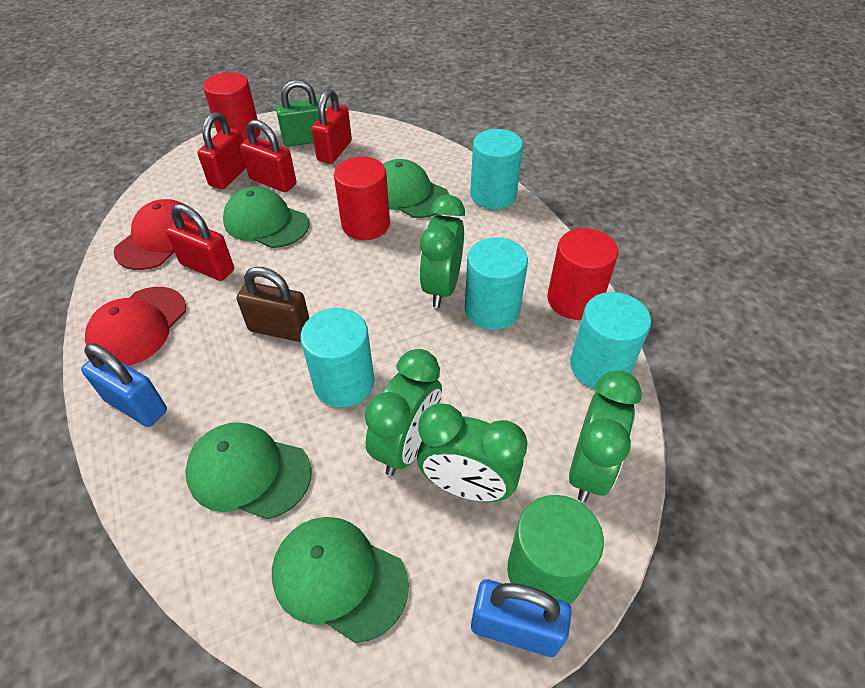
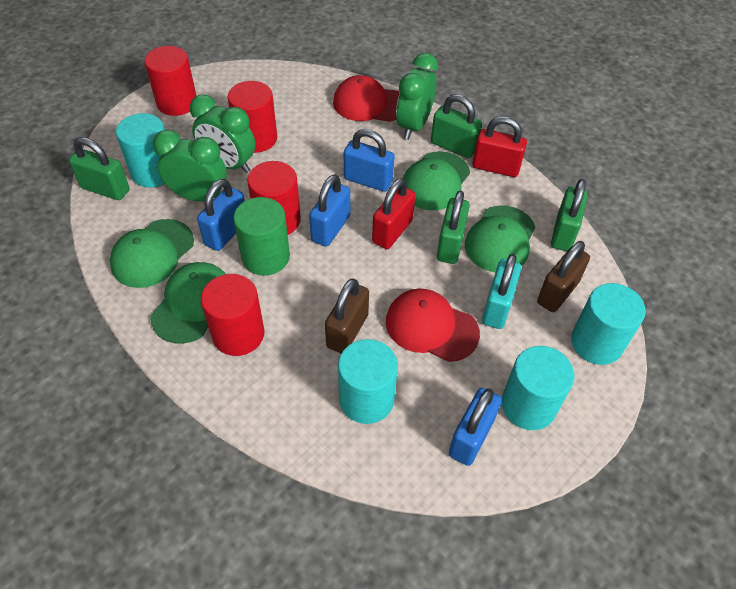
blue padlock: [81,344,167,427] [471,579,572,657] = 2 -> [197,179,245,251] [309,174,350,247] [344,129,395,192] [449,388,502,466] = 4
brown padlock: [237,267,309,342] = 1 -> [325,278,369,353] [537,241,590,312] = 2
green clock: [364,349,442,476] [417,403,527,502] [419,195,465,308] [569,370,642,502] = 4 -> [153,130,227,202] [190,95,256,173] [396,53,438,140] = 3
green padlock: [276,80,320,147] = 1 -> [69,137,129,200] [431,94,482,158] [437,191,470,264] [551,179,588,251] = 4
red cylinder: [203,72,260,141] [334,157,390,240] [547,228,618,320] = 3 -> [144,46,196,116] [201,274,264,356] [228,81,277,153] [247,161,301,235] = 4
red padlock: [166,204,234,281] [197,112,246,189] [240,120,296,192] [311,89,352,164] = 4 -> [372,178,415,249] [472,116,527,177] = 2
turquoise padlock: none = 0 -> [482,254,521,329] = 1

